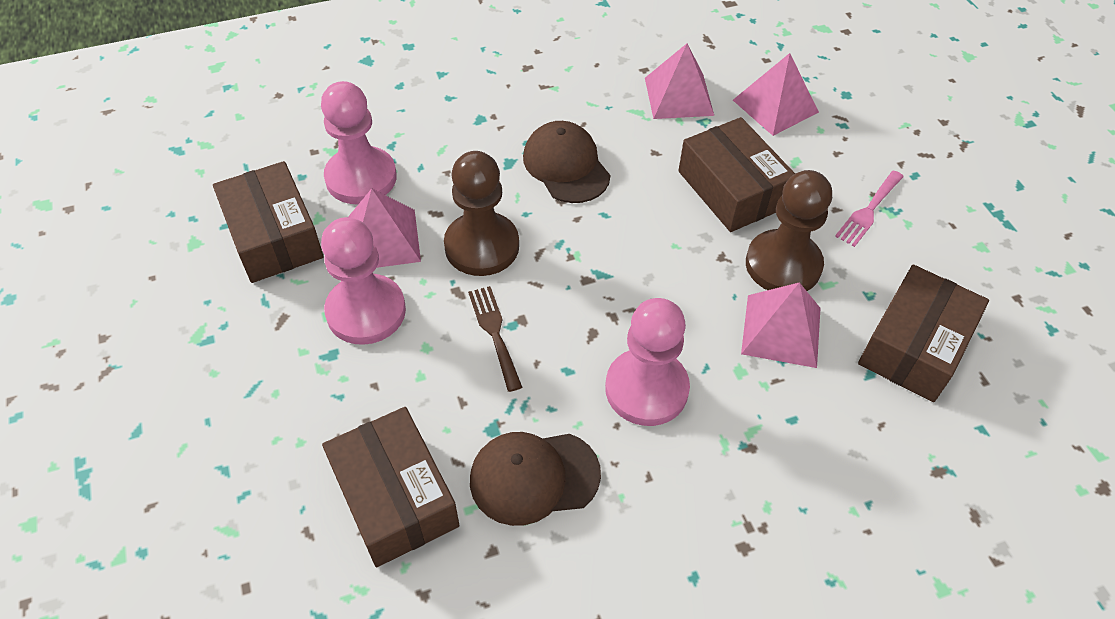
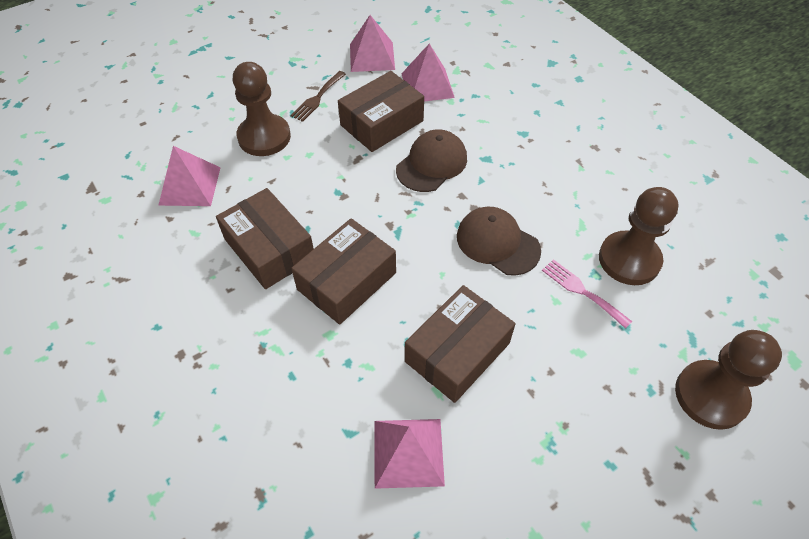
brown pawn: [444,151,519,276] [746,170,832,291] = 2 -> [233,62,291,156] [599,187,679,285] [675,330,782,430] = 3
pink pawn: [321,81,397,204] [321,217,406,345] [605,298,690,426] = 3 -> none = 0

